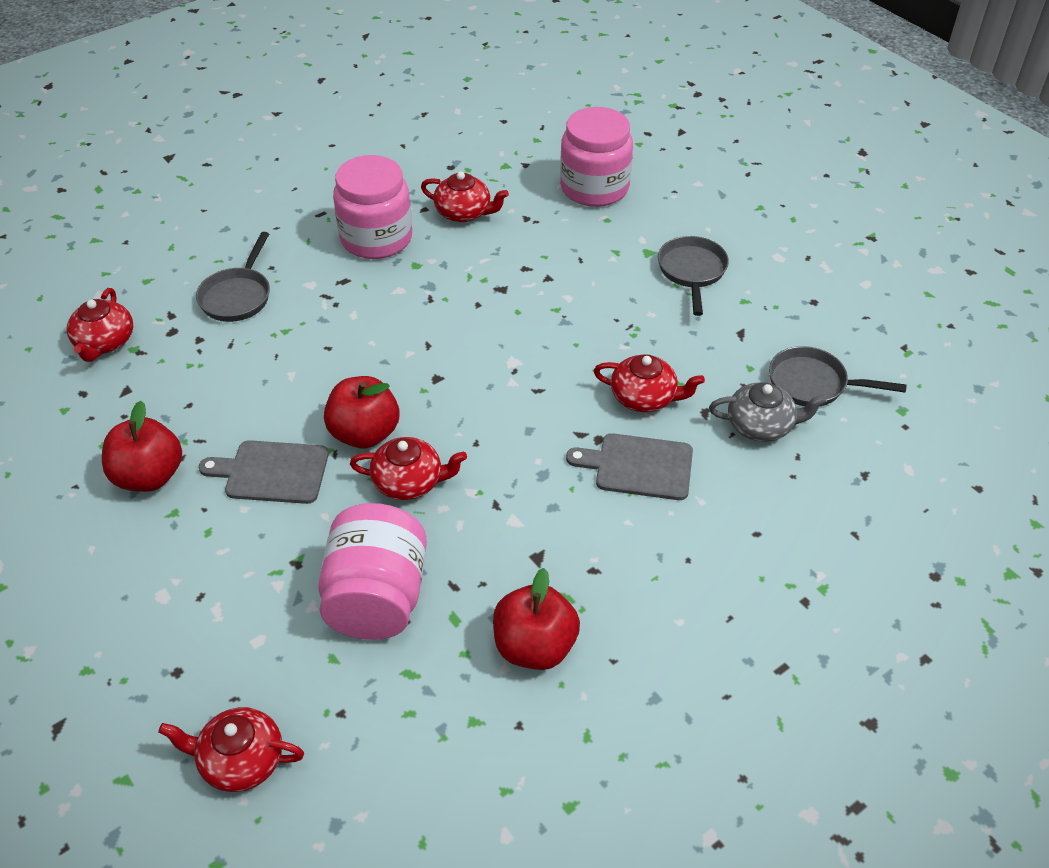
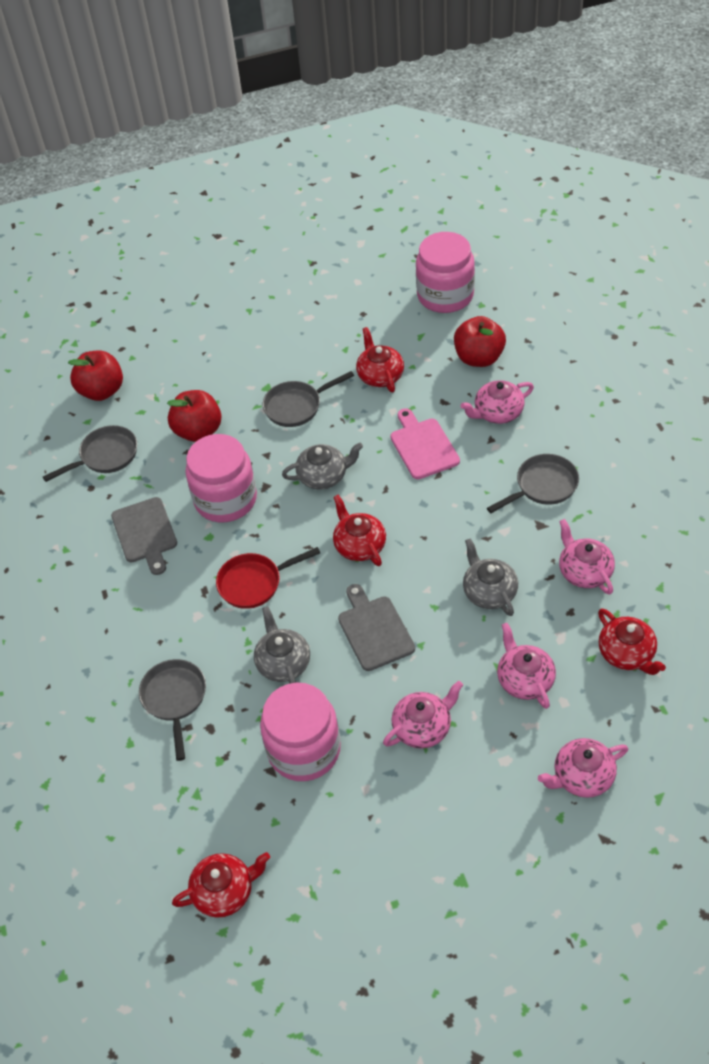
grey pan: [196,232,270,322] [658,236,729,316] [769,346,907,406] = 3 -> [43,425,137,482] [139,659,206,761] [263,371,354,427] [487,454,579,513] = 4
grey teapot: [709,382,827,442] = 1 -> [254,606,310,684] [282,442,363,489] [463,538,518,616] = 3
pink cutting board: none = 0 -> [390,408,460,479] = 1
pink teapot: none = 0 -> [383,681,463,749] [461,380,534,424] [497,623,556,709] [538,738,628,798] [559,519,615,595] = 5
red pan: none = 0 -> [216,547,320,609] = 1
red teapot: [67,288,133,362] [158,707,304,792] [350,437,467,500] [421,171,509,222] [594,354,705,412] = 5 -> [172,852,270,918] [333,495,386,566] [356,327,404,392] [598,608,666,675] = 4

